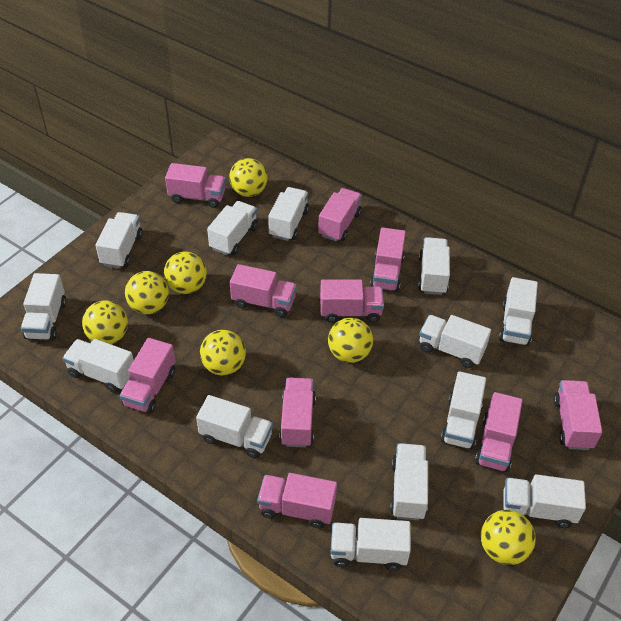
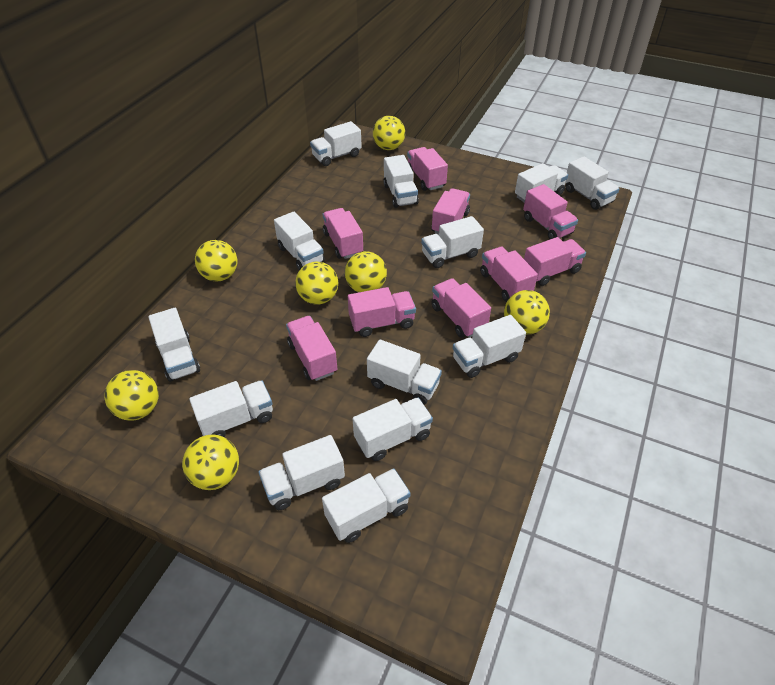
pink truck: [120,338,175,413] [165,163,226,208] [230,264,296,317] [257,473,337,529] [279,377,316,448] [318,188,362,242] [320,279,384,323] [370,227,406,292] [475,392,523,472] [553,380,602,450] = 10 -> [286,316,337,381] [323,208,363,259] [348,287,416,337] [407,147,448,191] [431,188,470,234] [431,278,491,338] [480,247,538,302] [523,184,578,239] [524,237,586,286] = 9

